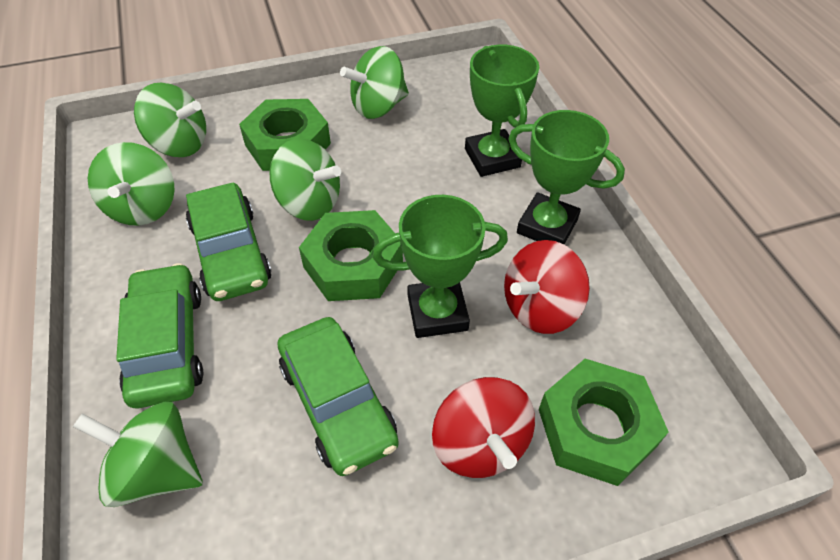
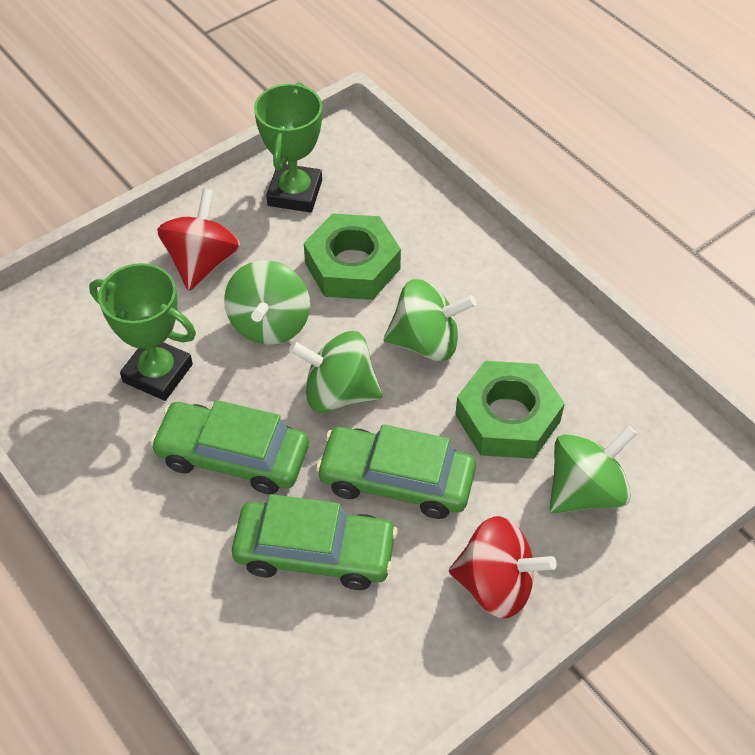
green nut: [239,99,331,171] [299,210,403,301] [539,359,669,486] = 3 -> [304,213,401,300] [455,361,565,459] = 2
green spinning top: [73,402,203,507] [88,142,175,225] [134,83,206,157] [270,138,341,221] [340,46,409,119] = 5 -> [224,260,310,345] [289,331,383,413] [384,279,476,361] [549,425,637,514] = 4
green trophy: [373,195,508,338] [465,45,539,177] [508,110,625,244] = 3 -> [89,263,196,401] [254,82,322,212] = 2

